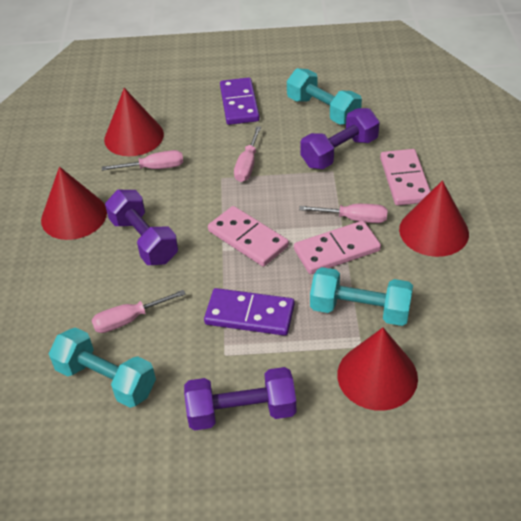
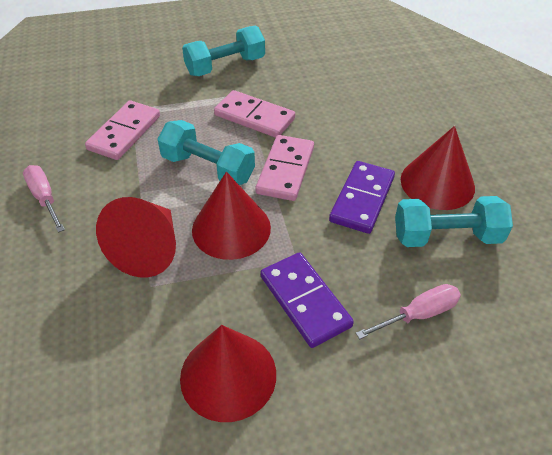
pink screwdriver: [91,290,186,333] [102,150,183,171] [234,126,261,182] [299,204,388,223] = 4 -> [23,165,65,233] [356,284,461,339] = 2
purple dumbbell: [105,190,178,265] [184,367,296,430] [300,108,380,169] = 3 -> none = 0

